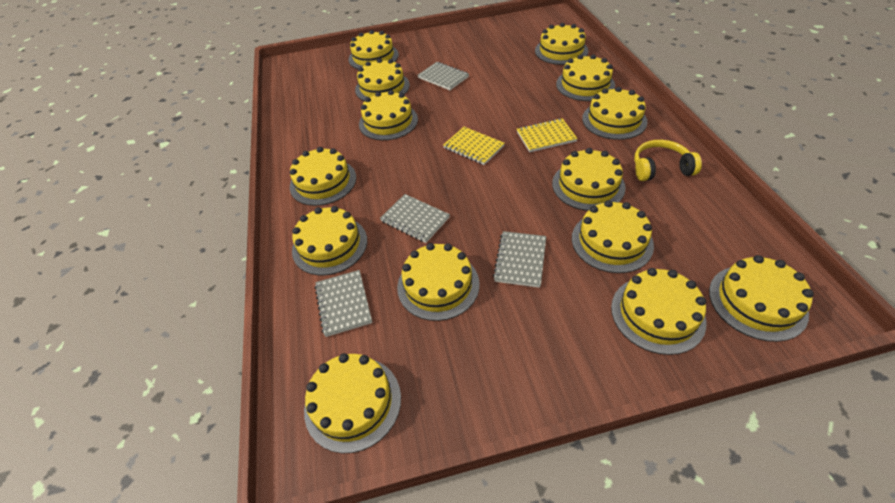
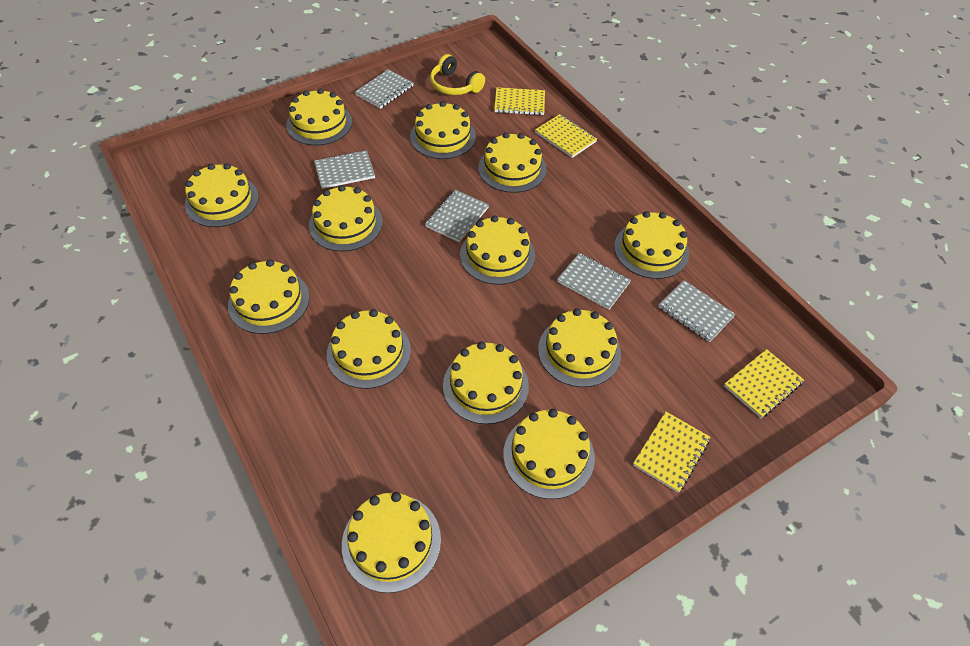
grey notebook: [315,270,372,337] [380,194,450,243] [417,62,469,90] [493,231,546,288] = 4 -> [314,150,375,189] [355,69,413,109] [425,190,489,242] [557,253,631,310] [658,280,736,342] = 5
yellow cake: [290,147,356,206] [292,206,367,275] [304,353,401,453] [348,30,399,69] [355,58,410,101] [359,90,418,140] [397,243,480,321] [535,23,588,65] [552,148,626,211] [556,54,615,101] [572,200,654,273] [582,87,647,140] [611,268,706,355] [709,255,814,342] = 14 -> [185,163,259,227] [228,259,309,334] [286,88,352,145] [309,185,383,251] [327,309,411,389] [342,492,441,593] [410,101,476,159] [443,341,529,424] [460,216,535,285] [478,132,547,193] [503,409,595,499] [538,308,621,387] [614,211,689,279] = 13
yellow notebook: [443,127,505,165] [517,118,578,152] = 2 -> [494,87,545,115] [535,114,597,158] [633,412,711,493] [724,349,804,418] = 4

